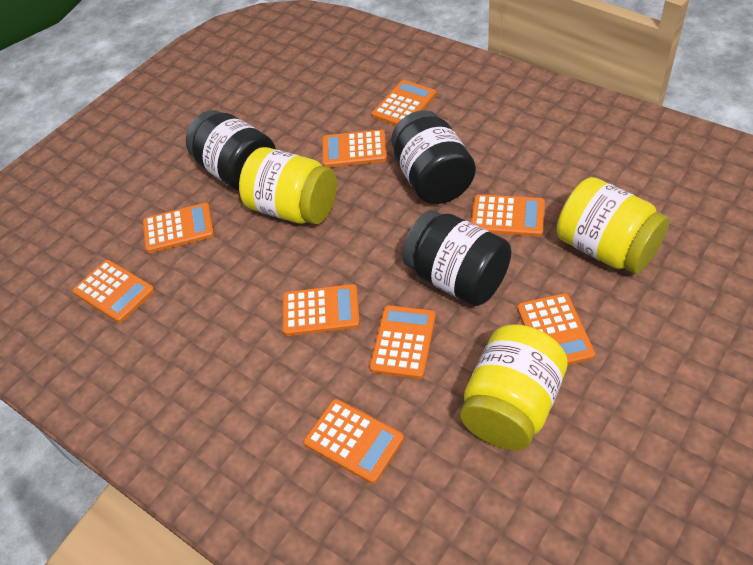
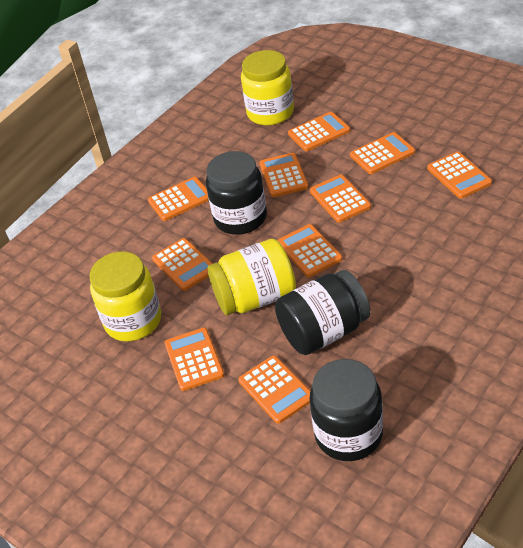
orange calculator: [73,260,155,323] [143,203,214,253] [283,284,360,336] [304,399,404,484] [322,129,387,167] [369,305,436,379] [372,80,436,126] [471,194,545,237] [517,293,595,365] = 9 -> [148,177,209,221] [152,238,213,291] [164,327,224,391] [238,355,310,424] [259,153,309,197] [278,224,342,277] [288,112,350,151] [310,174,371,223] [350,132,415,174] [427,152,492,199] = 10

